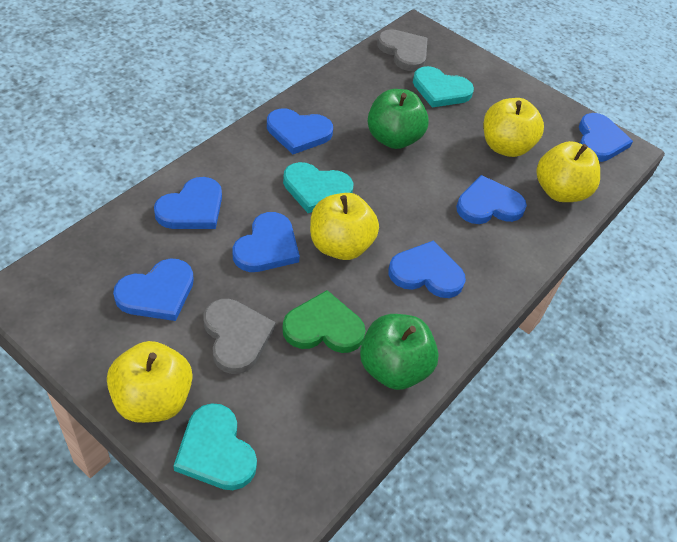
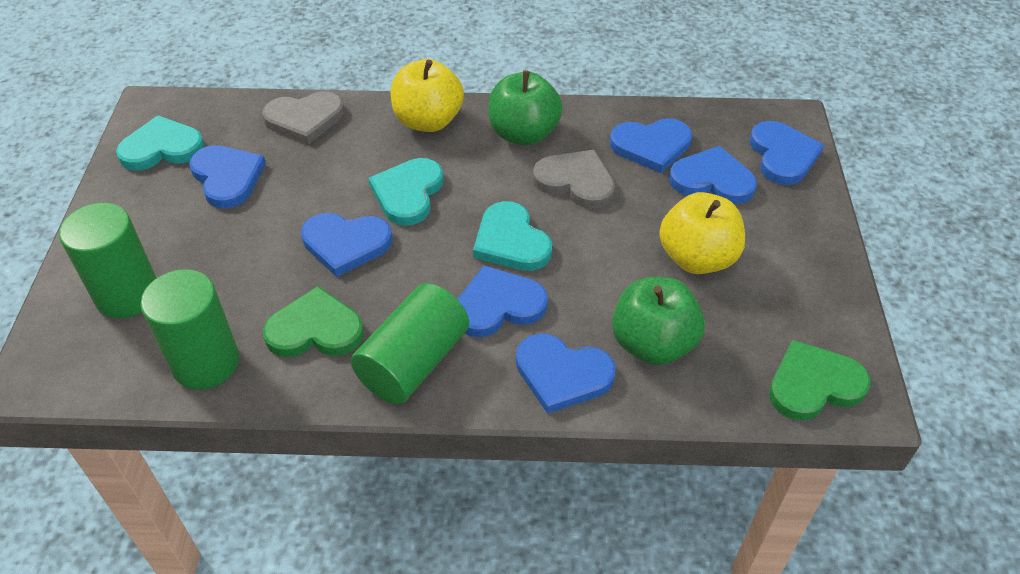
green cylinder: none = 0 -> [59,203,156,318] [140,269,239,390] [351,283,469,404] = 3
green heart: [282,290,366,353] = 1 -> [263,286,364,357] [769,340,871,421] = 2
yellow apple: [107,341,192,423] [310,193,379,260] [484,98,544,157] [536,141,600,202] = 4 -> [391,59,464,132] [659,192,745,274] = 2

